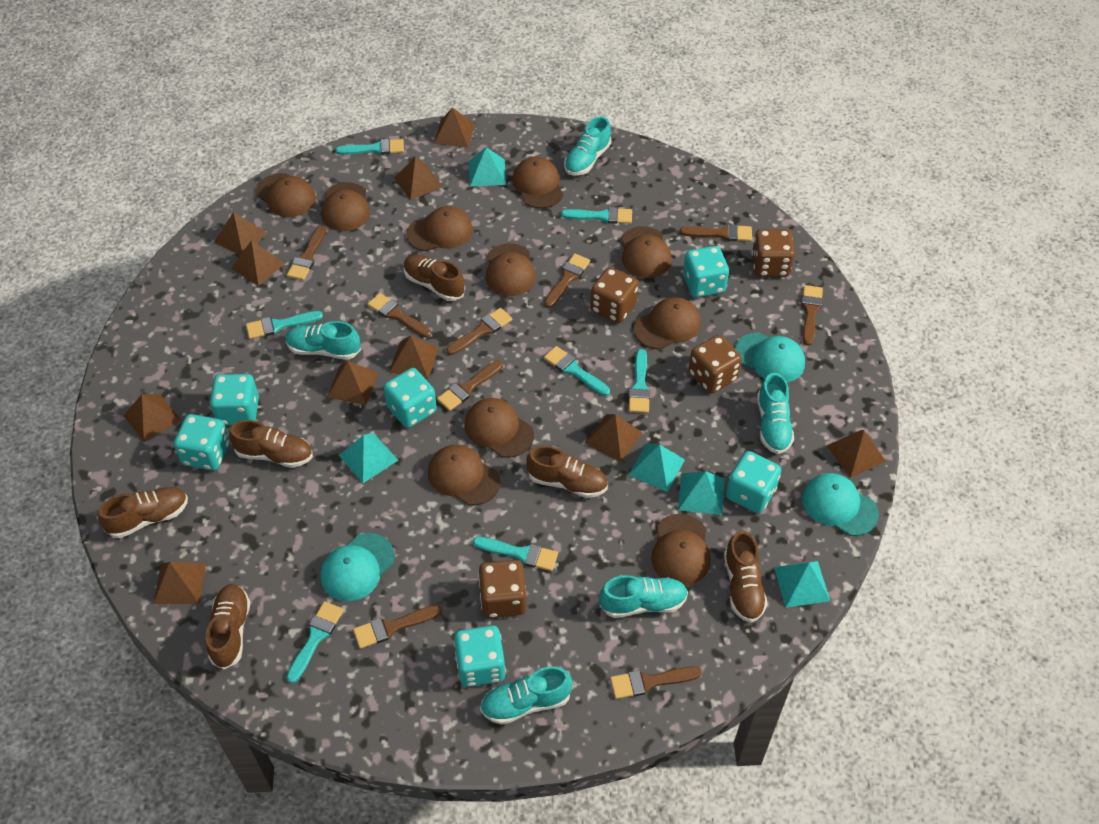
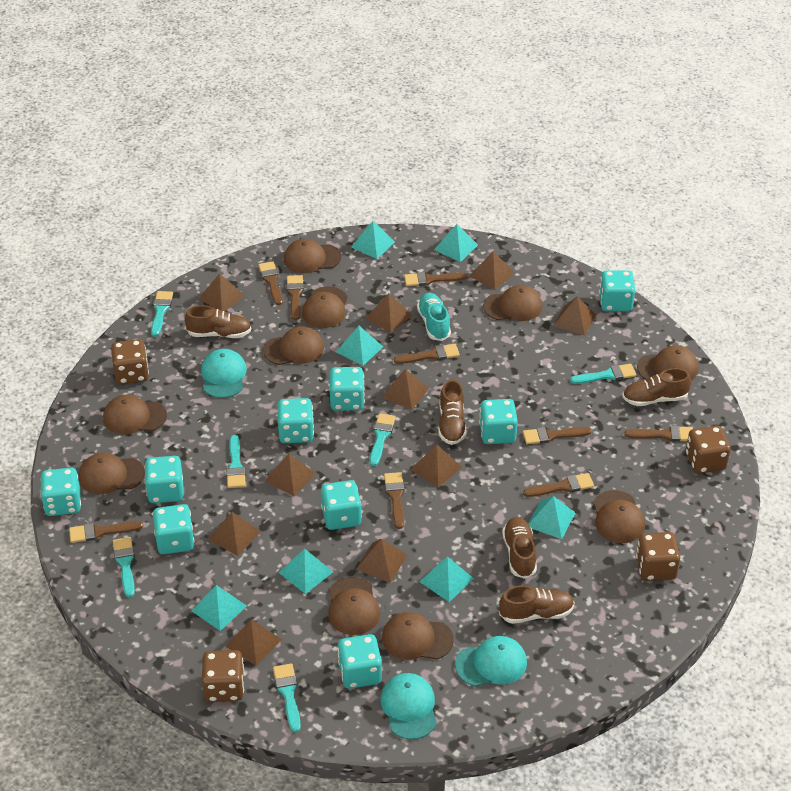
brown shoe: [98,487,188,538] [206,584,250,669] [229,420,313,468] [404,255,465,301] [526,446,608,498] [724,531,768,623] = 6 -> [185,305,252,338] [438,380,467,445] [499,585,575,624] [502,517,537,579] [623,368,691,406] = 5
turquoise brush: [246,311,323,339] [286,601,344,683] [335,139,404,155] [473,537,558,571] [544,346,610,396] [561,207,632,224] [628,349,650,413] = 7 -> [113,537,135,597] [151,291,173,337] [226,435,246,488] [273,663,301,732] [370,413,396,466] [570,364,636,384] = 6
turquoise dice: [174,414,230,470] [210,374,259,425] [383,368,437,428] [454,625,506,687] [683,246,729,298] [726,451,781,513] = 6 -> [40,468,81,516] [145,456,183,503] [153,504,194,554] [278,398,314,443] [321,480,362,530] [329,367,365,411] [338,634,382,689] [479,399,518,444] [599,270,635,312] = 9
turquoise pyramid: [339,433,398,483] [469,147,506,187] [628,444,685,492] [678,471,725,515] [774,561,830,608] = 5 -> [191,585,247,631] [279,549,333,594] [336,326,383,366] [351,221,395,259] [419,556,474,602] [434,224,478,262] [528,496,575,539] = 7
turquoise shoe: [285,321,361,360] [480,666,572,725] [564,116,611,176] [600,575,688,618] [757,373,794,454] = 5 -> [417,293,451,341] = 1

